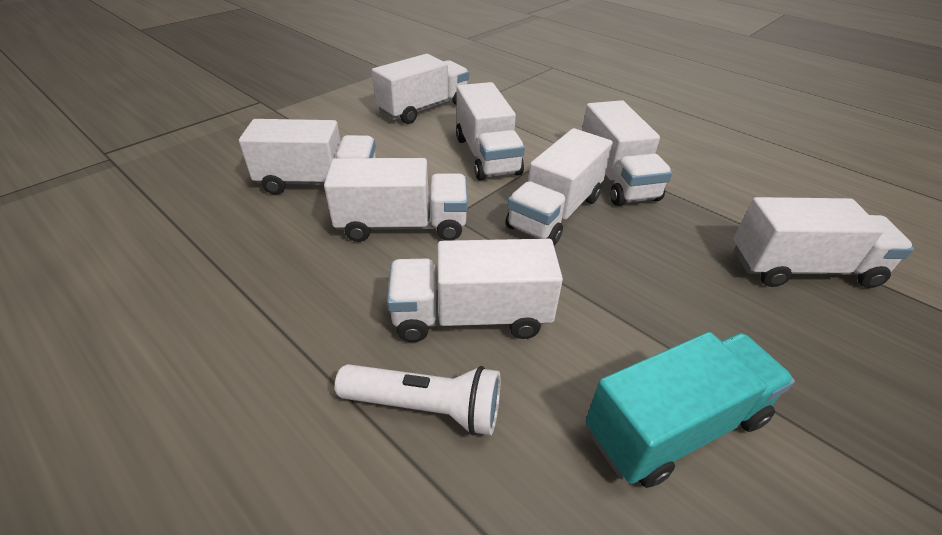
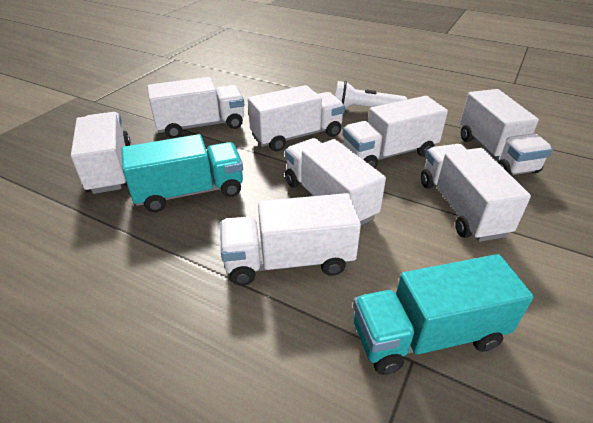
turquoise truck: [586,332,795,488] = 1 -> [121,134,243,212] [353,254,534,375] = 2

